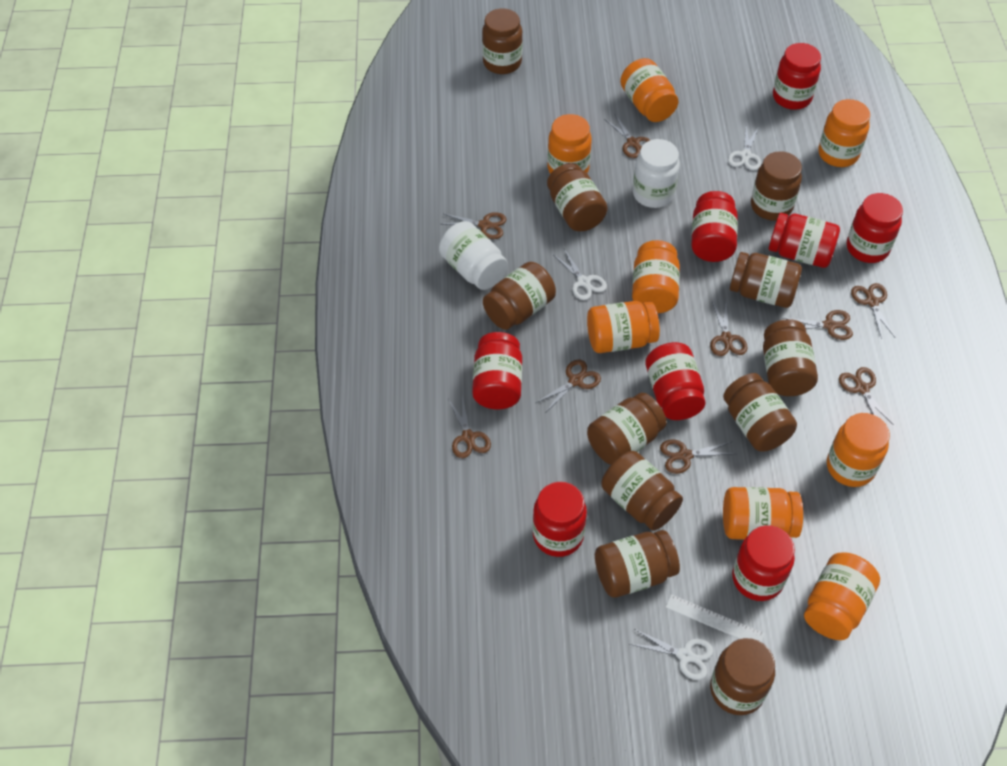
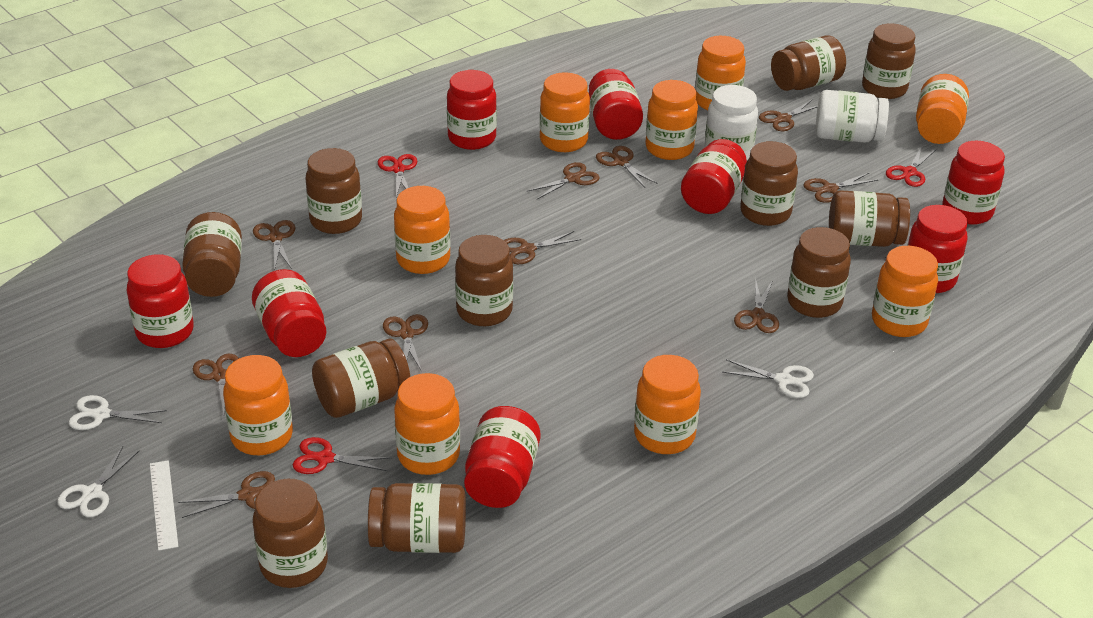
brown scissors: [442,212,506,239] [448,396,491,458] [536,360,601,412] [604,114,650,158] [660,439,735,474] [710,301,748,356] [783,310,853,340] [839,367,894,425] [851,283,895,339] = 9 -> [178,471,275,518] [193,354,239,413] [253,220,296,270] [383,314,428,372] [504,231,581,264] [527,162,600,200] [596,146,658,187] [734,279,779,333] [759,100,818,131] [803,172,878,203] = 10
orange jar: [548,114,592,174] [587,301,660,353] [620,58,678,122] [632,240,680,313] [723,487,803,540] [804,552,880,640] [818,99,870,167] [827,413,890,487] = 8 -> [223,355,293,455] [394,186,450,274] [394,373,460,475] [540,72,590,152] [634,355,701,454] [645,80,698,160] [695,36,746,110] [872,246,938,337] [916,74,969,144] = 9
red scissors: none = 0 -> [293,437,392,474] [378,154,417,197] [886,146,936,187] = 3

